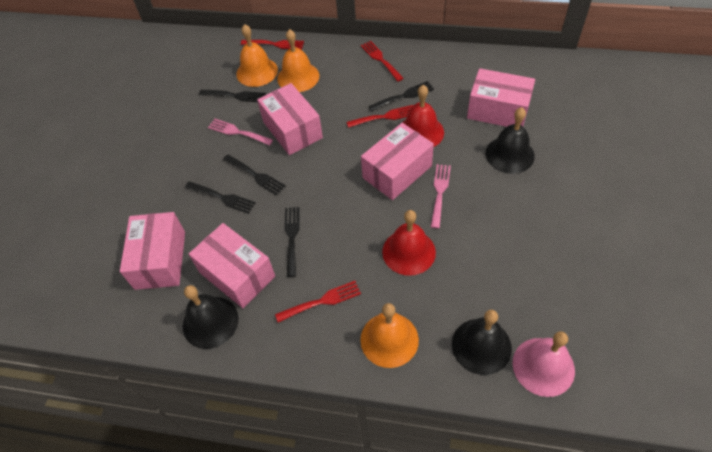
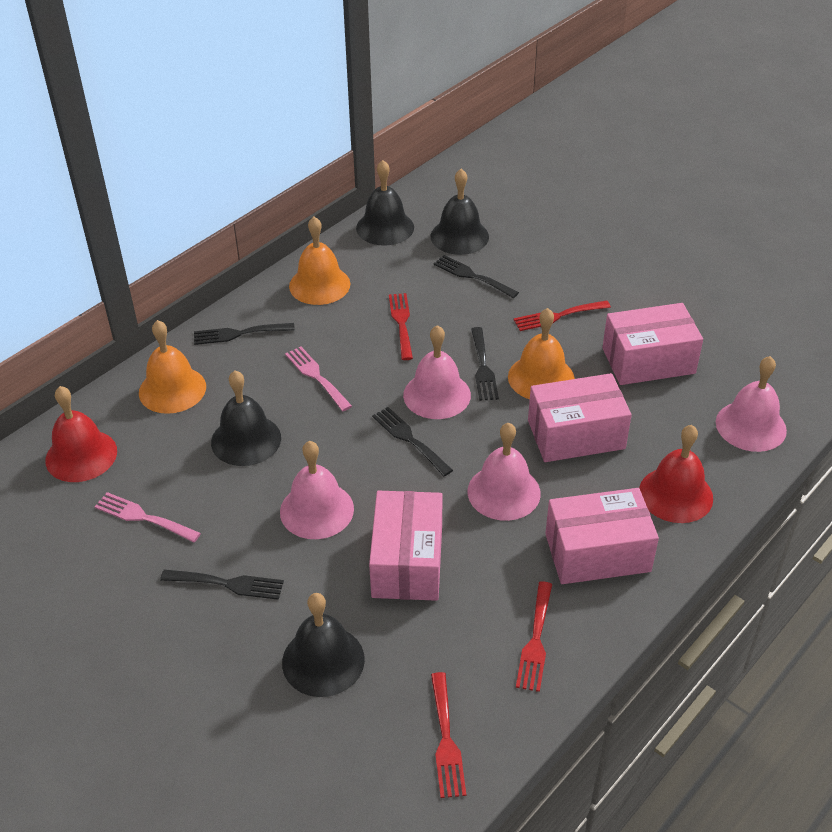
black bell: [183,285,239,349] [452,310,512,375] [485,107,535,174] = 3 -> [211,370,281,466] [282,593,365,697] [356,160,414,246] [431,169,489,255] = 4
pink bell: [513,331,575,397] = 1 -> [280,441,354,539] [403,325,471,419] [468,422,541,521] [716,356,787,452] = 4
pink box: [120,212,185,290] [189,223,275,308] [257,83,323,155] [361,123,434,200] [467,68,535,127] = 5 -> [369,491,443,601] [528,373,632,462] [545,488,659,584] [602,303,703,385] = 4

